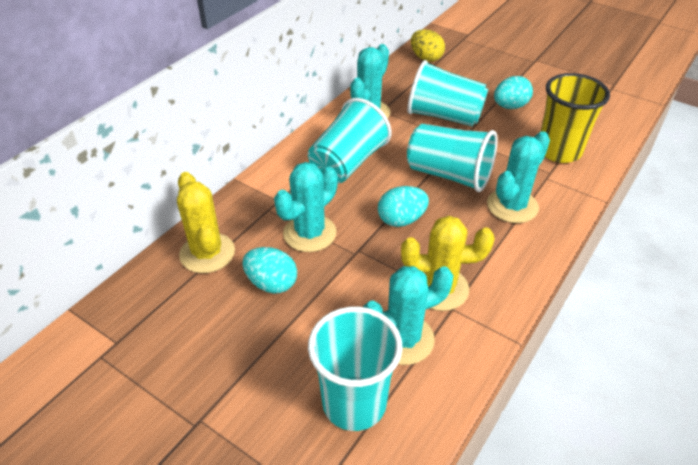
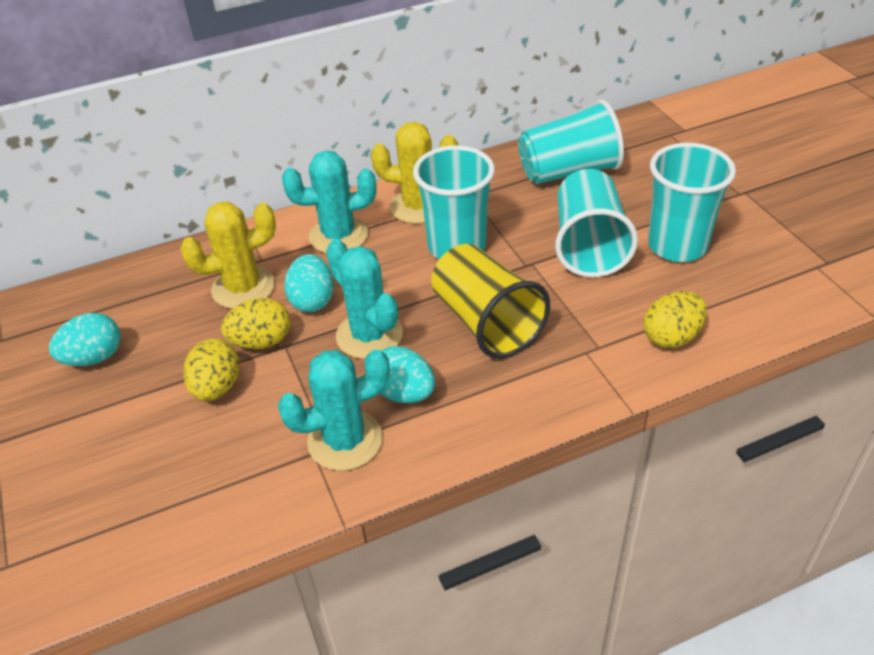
turquoise cactus: [274,162,338,252] [350,44,391,119] [363,266,453,365] [487,131,550,223] = 4 -> [278,349,390,471] [282,151,376,254] [326,239,403,359] = 3
yellow egg: [411,29,445,62] = 1 -> [183,339,240,401] [221,298,290,349] [644,291,707,348] = 3

